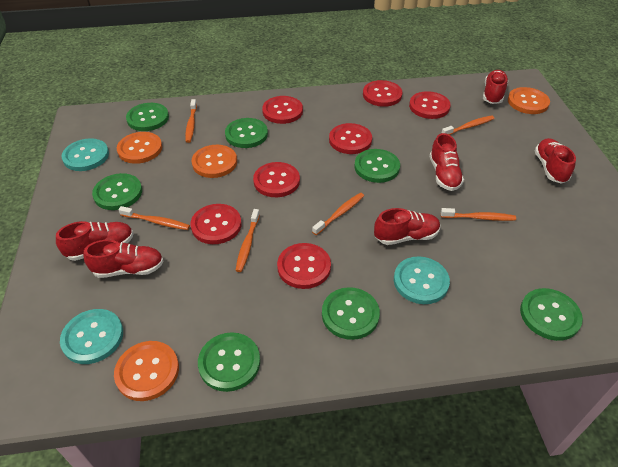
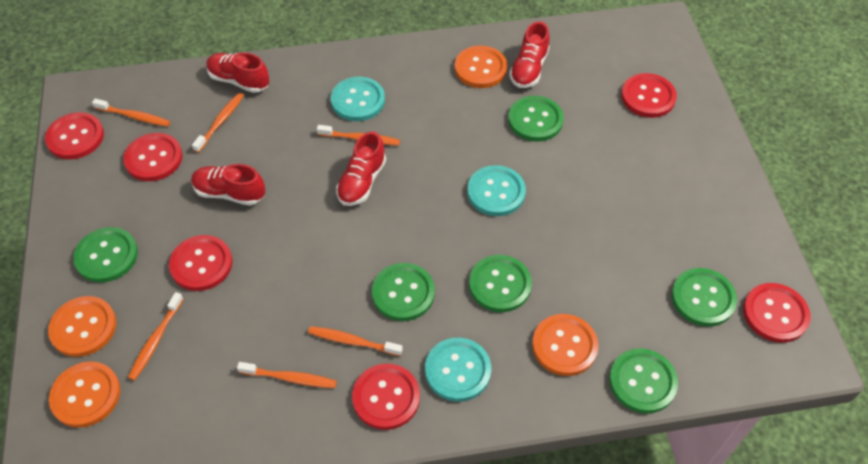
green button: [92,173,142,210] [126,103,169,131] [198,332,260,392] [225,118,268,148] [322,287,380,340] [354,149,400,183] [520,288,583,341] = 7 -> [73,227,138,283] [372,263,435,321] [469,255,532,312] [508,96,564,142] [609,348,678,413] [671,268,737,327] = 6
red button: [190,204,241,244] [253,162,300,197] [262,96,303,124] [277,243,331,289] [329,123,372,154] [363,80,402,107] [409,91,451,119] = 7 -> [45,112,104,160] [123,133,183,181] [169,235,232,291] [352,364,420,430] [621,73,677,118] [743,283,811,343] = 6
red shoe: [56,221,134,261] [83,240,164,278] [374,208,440,245] [429,133,464,191] [483,70,508,104] [535,138,576,184] = 6 -> [191,164,265,206] [207,52,269,93] [336,131,386,206] [509,22,550,88] = 4

